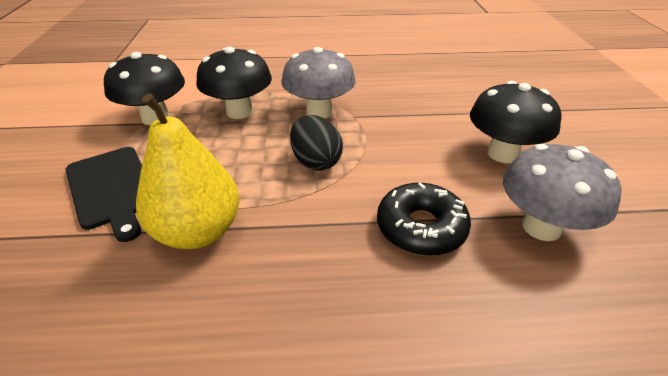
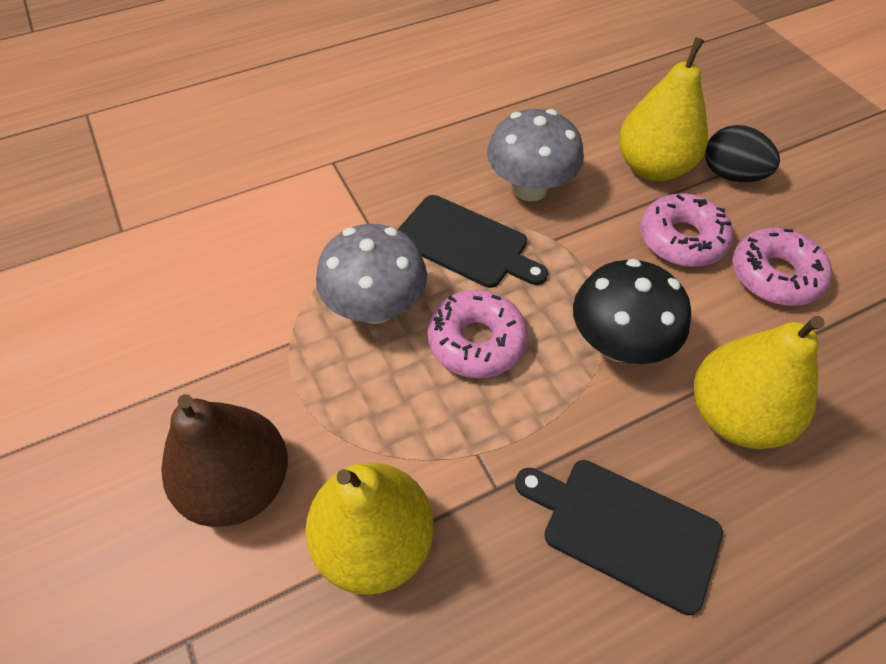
black cutting board: [66,147,142,242] = 1 -> [397,195,548,288] [515,460,723,615] = 2
black donut: [377,182,471,256] = 1 -> none = 0
black mushroom: [104,52,185,125] [196,47,272,119] [470,81,561,163] = 3 -> [573,259,691,364] = 1
brown pear: none = 0 -> [161,394,288,527] = 1
pink donut: none = 0 -> [427,290,528,378] [640,194,733,267] [732,227,832,306] = 3
yellow pear: [136,93,239,249] = 1 -> [305,463,434,595] [619,38,708,181] [694,316,825,449] = 3

